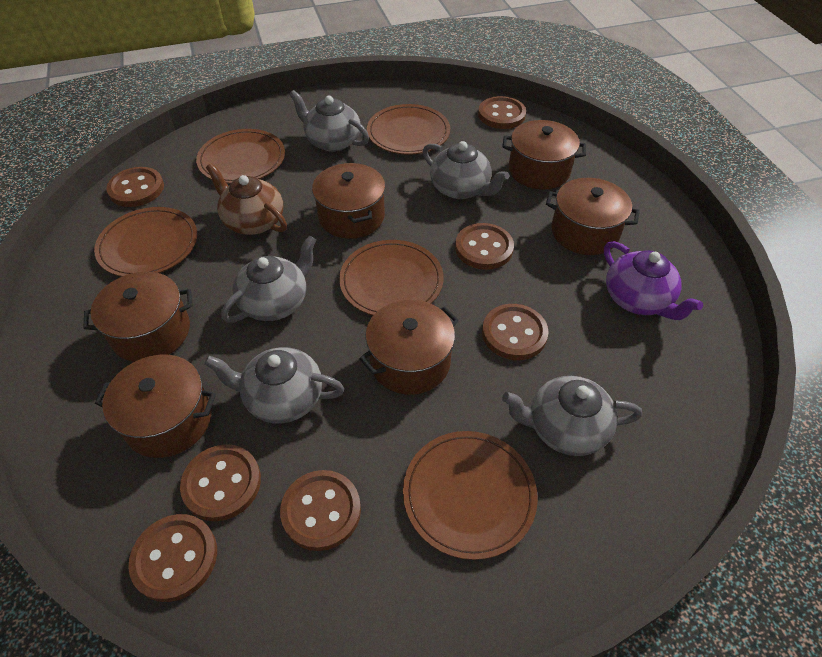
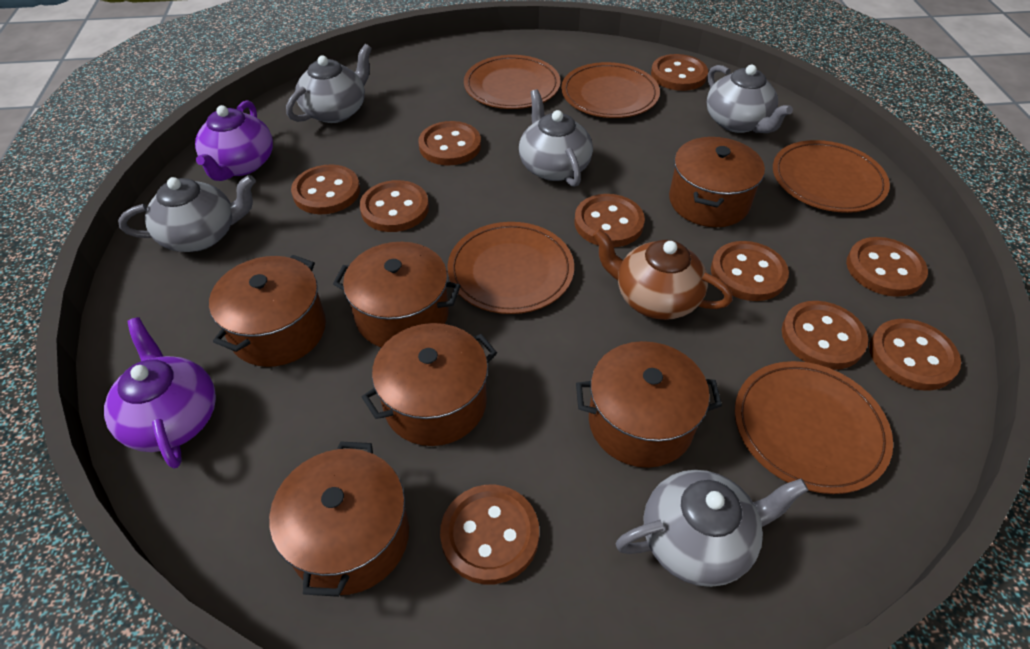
brown button: [106,167,164,207] [128,514,217,602] [180,444,261,521] [280,470,361,551] [455,223,514,270] [478,96,526,129] [482,304,549,360] = 7 -> [291,165,360,214] [359,180,429,232] [418,121,481,165] [440,485,539,585] [574,194,645,247] [651,54,708,91] [711,241,789,301] [782,301,868,370] [846,237,928,297] [869,319,961,391] = 10
purple teapot: [604,241,703,320] = 1 -> [104,317,216,469] [195,100,273,181] = 2

